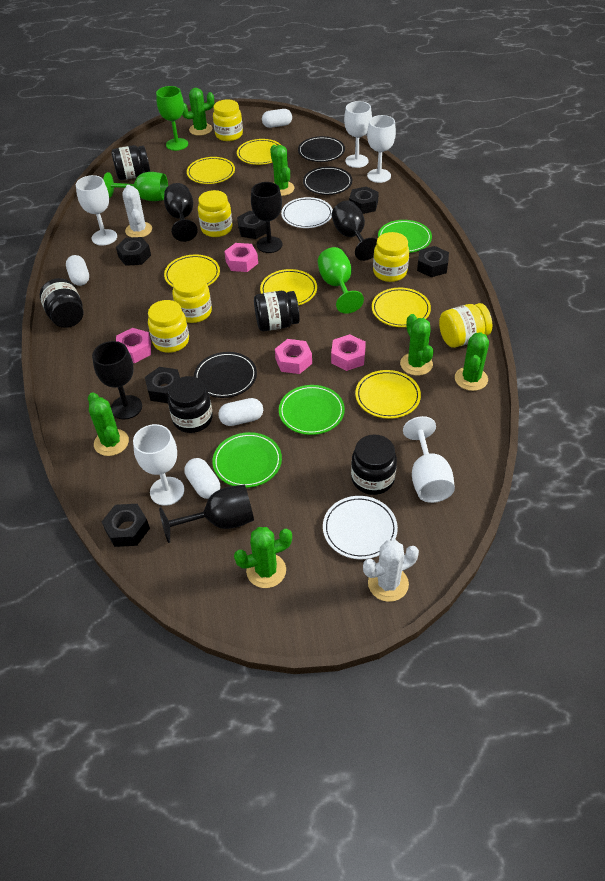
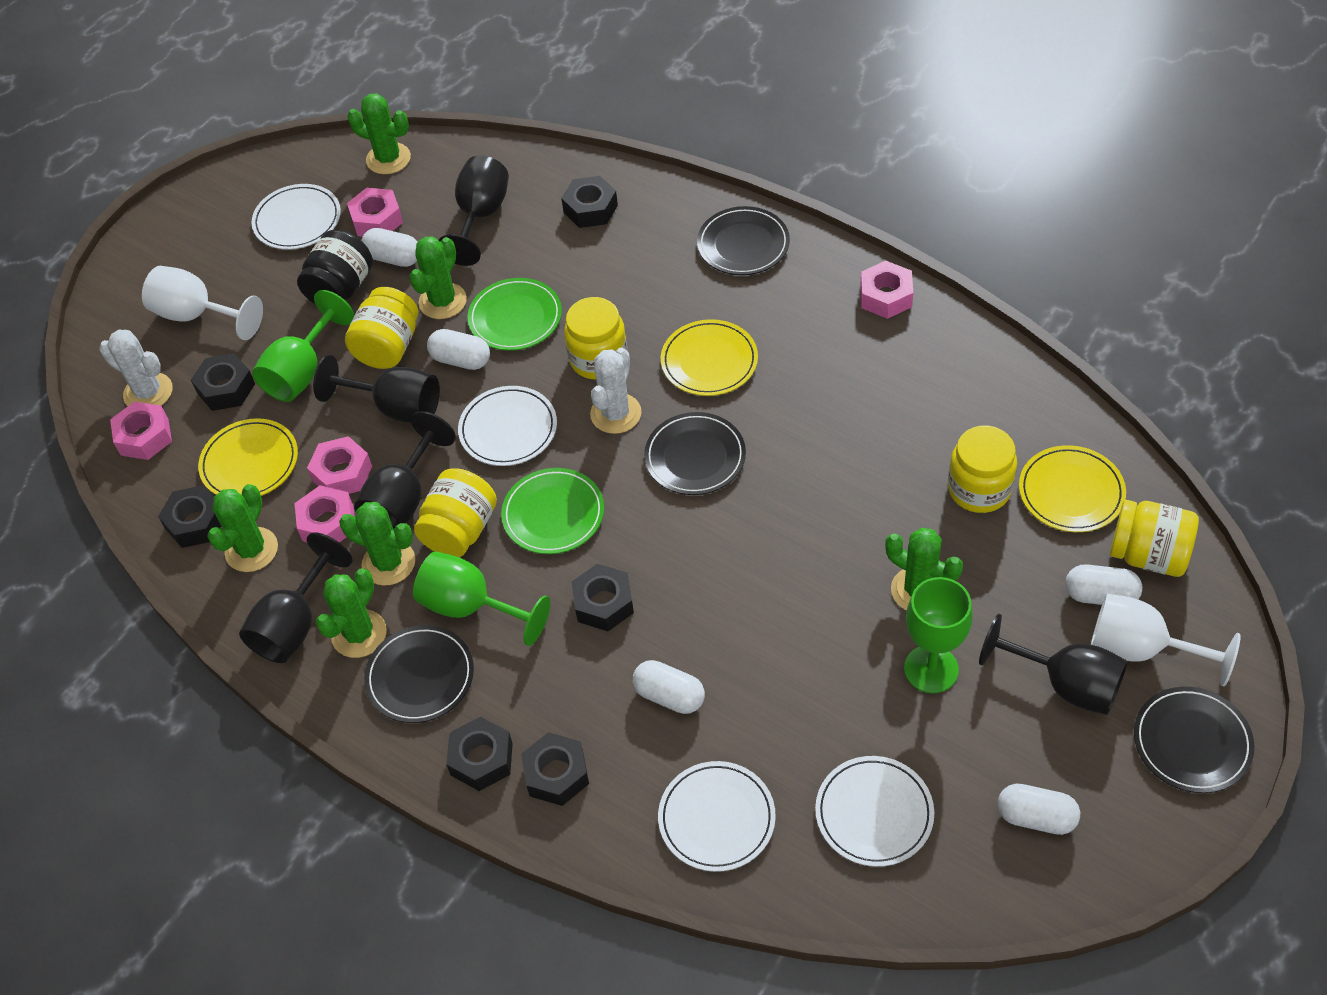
black jar: [40,278,83,328] [111,145,150,180] [168,376,213,433] [254,291,300,331] [351,435,397,495] = 5 -> [297,230,373,304] = 1
black plate: [194,352,257,398] [298,136,345,162] [303,167,352,195] = 3 -> [364,625,474,723] [644,412,746,495] [697,206,790,275] [1134,687,1254,793] = 4
green plate: [212,432,282,488] [279,385,345,435] [378,220,432,253] = 3 -> [467,278,562,351] [501,468,604,554] = 2
pink nut: [116,328,151,363] [224,243,258,272] [275,339,312,374] [331,334,366,371] = 4 -> [110,402,172,460] [294,485,355,543] [307,436,372,494] [347,188,403,237] [860,261,913,319] = 5
white capsule: [66,255,89,286] [185,458,220,499] [218,398,263,426] [262,109,292,128] = 4 -> [361,228,418,267] [427,329,490,370] [633,660,705,714] [998,784,1080,835] [1065,564,1142,605] = 5
white goblet: [76,175,117,246] [133,424,184,506] [344,101,372,168] [367,115,396,183] [403,416,455,503] = 5 -> [142,266,263,340] [1091,594,1241,686] = 2
white plate: [281,197,333,228] [323,496,398,559] = 2 -> [251,184,341,250] [458,386,557,466] [658,761,776,872] [815,756,934,867] = 4
yellow jar: [148,300,189,353] [172,272,212,323] [198,190,233,237] [213,99,243,141] [373,232,409,282] [439,303,492,348] = 6 -> [345,287,418,369] [414,468,497,557] [564,297,627,380] [948,426,1017,513] [1110,500,1199,577] = 5
yellow plate: [164,255,220,287] [187,157,235,184] [237,139,281,165] [260,269,317,306] [355,370,421,419] [372,288,431,327] = 6 -> [198,418,298,496] [661,319,758,396] [1019,445,1126,532] = 3

